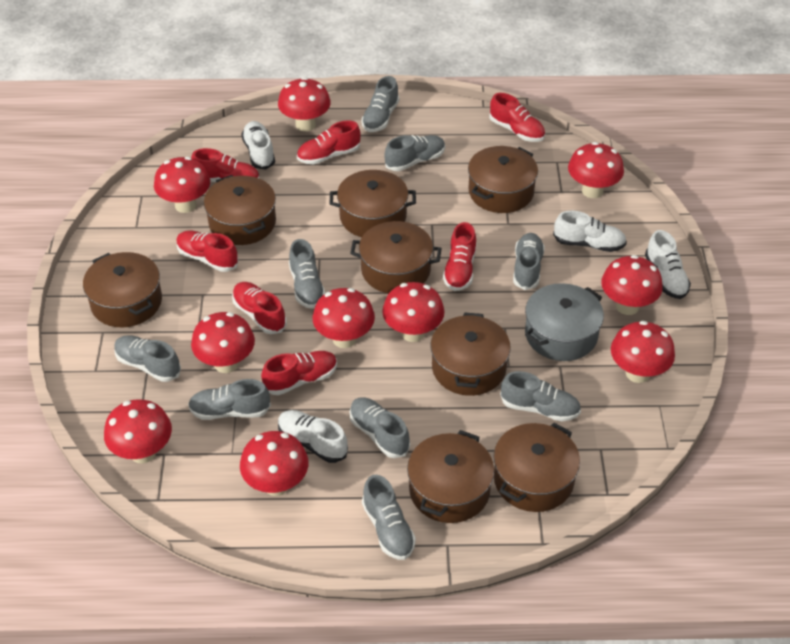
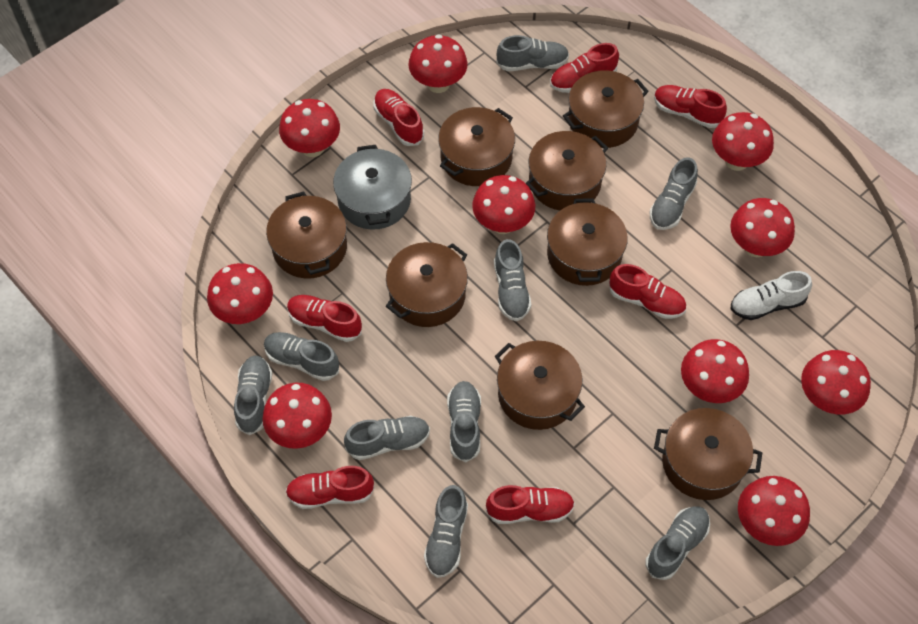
white shoe: [241,121,275,170] [278,410,348,463] [553,210,627,252] [645,230,691,299] = 4 -> [731,271,812,320] = 1

